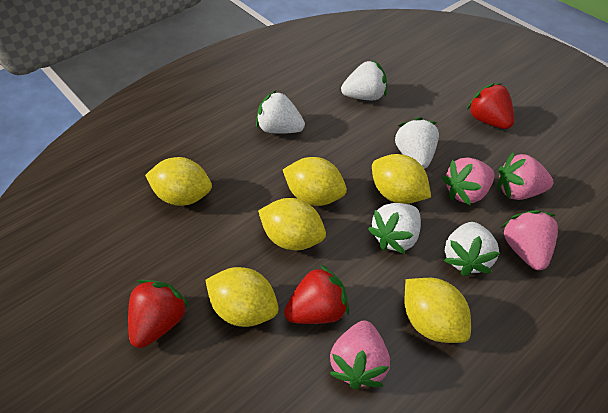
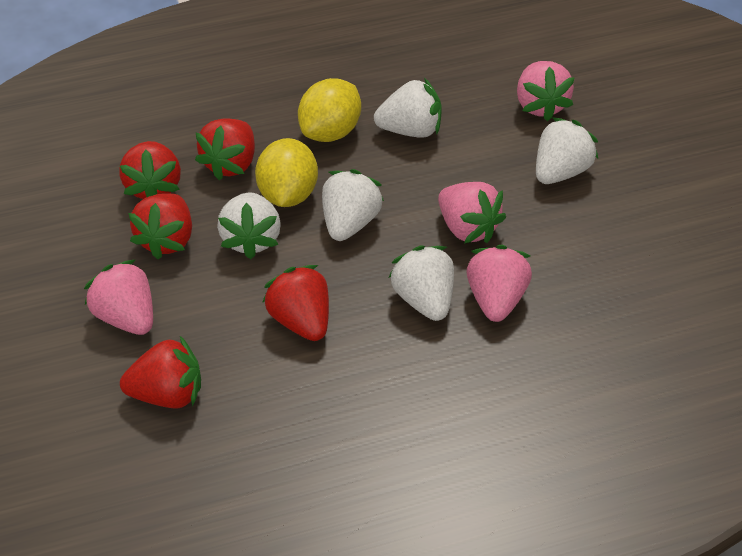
red strawberry: [128,279,189,348] [284,264,349,324] [467,83,514,129] = 3 -> [119,141,181,199] [120,336,201,409] [128,193,192,259] [195,118,255,180] [262,265,329,341] = 5
yellow lemon: [145,157,212,206] [206,267,279,327] [258,198,326,250] [283,157,347,206] [372,154,431,204] [405,278,471,343] = 6 -> [255,138,318,207] [298,78,361,142] = 2

